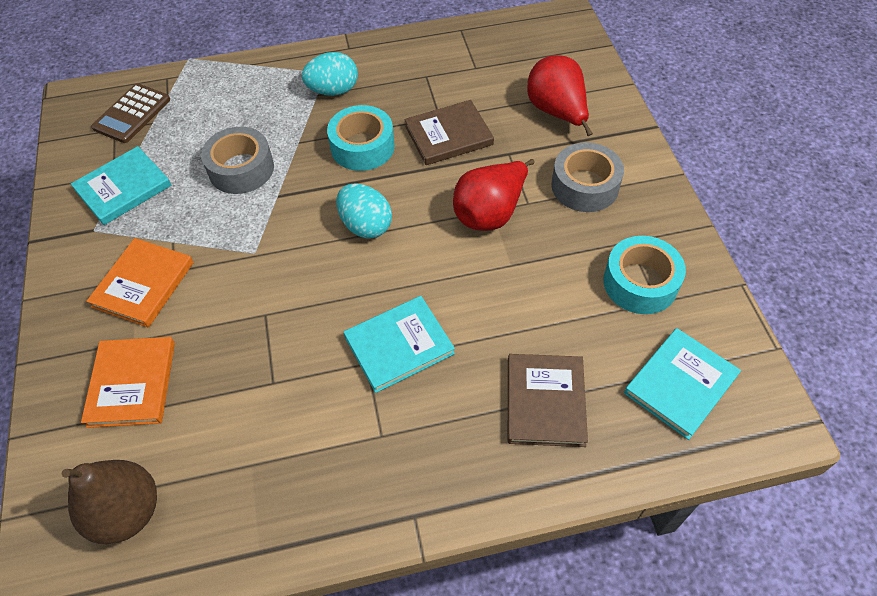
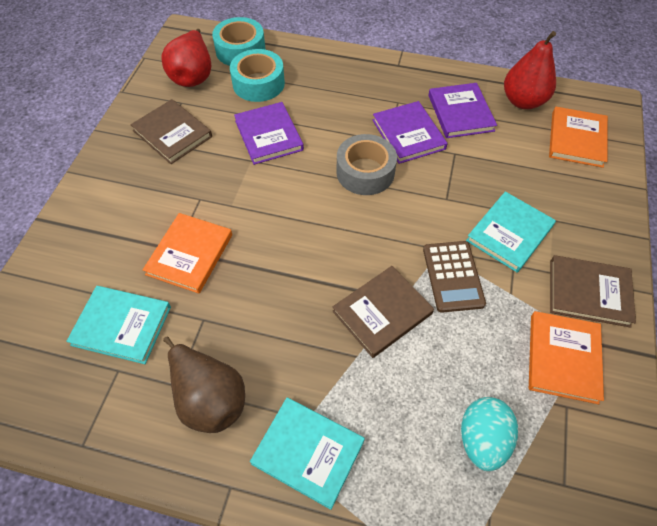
brown book: [405,100,494,165] [508,354,588,447] = 2 -> [130,99,212,164] [332,266,434,358] [550,255,636,328] = 3
grey tape: [201,127,274,194] [551,142,624,212] = 2 -> [336,134,397,195] = 1
orange book: [81,337,175,428] [86,238,194,327] = 2 -> [143,213,232,294] [529,311,604,404] [549,107,608,168] = 3
purple book: none = 0 -> [234,102,304,165] [373,101,448,164] [428,83,497,138] = 3
turquoise egg: [302,52,358,96] [336,184,392,239] = 2 -> [461,397,518,471] = 1

